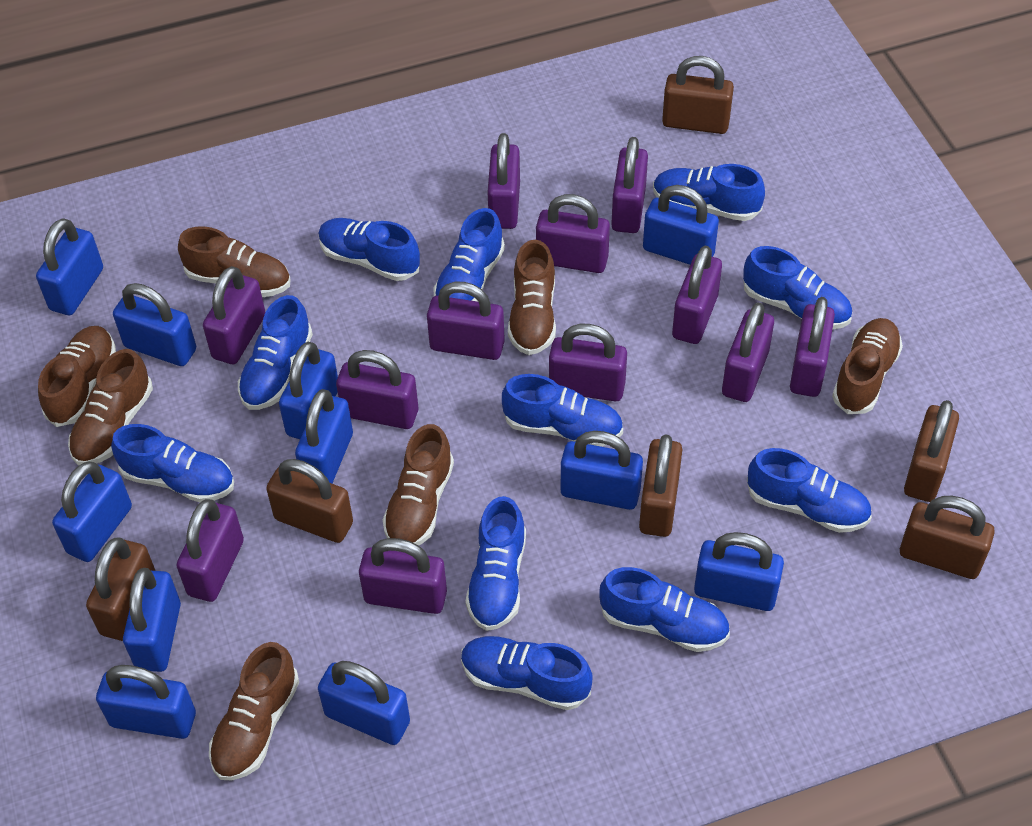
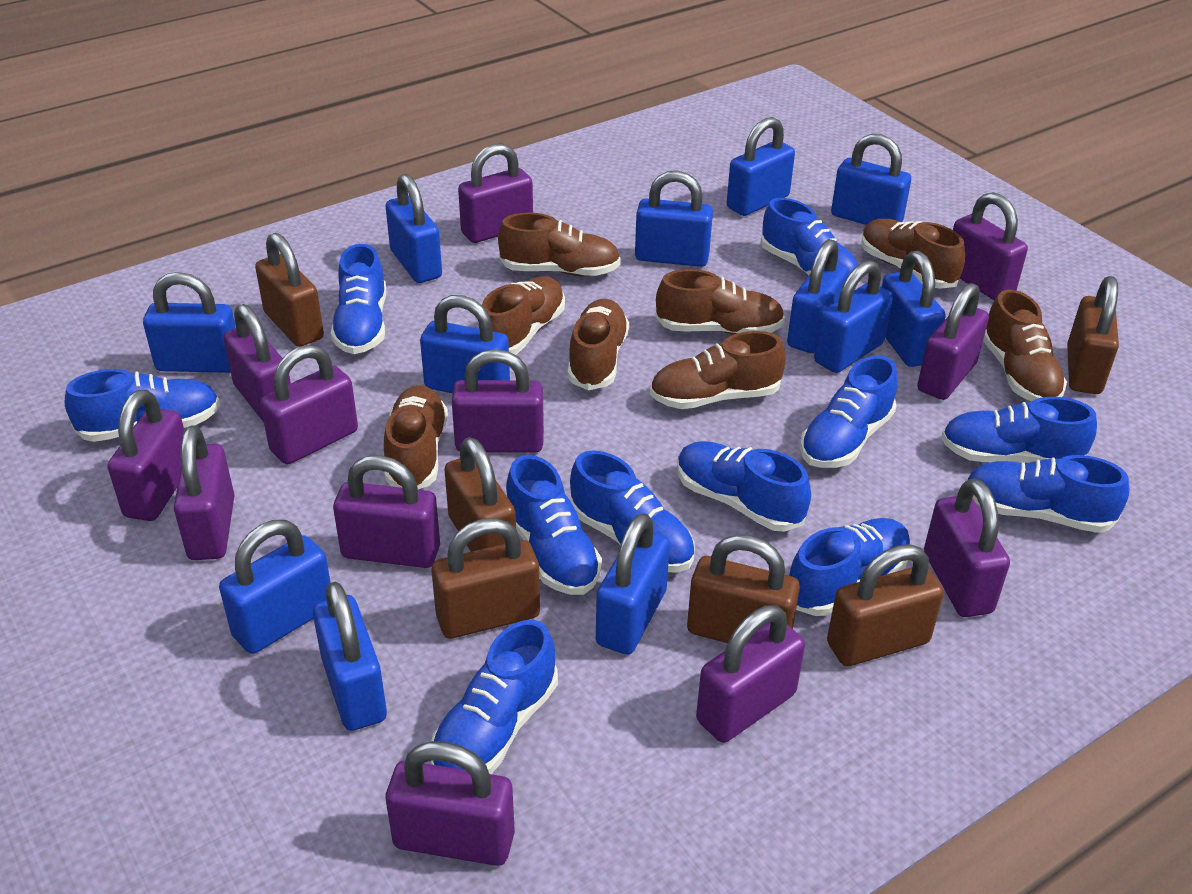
blue padlock: [36,218,103,315] [52,462,132,562] [96,665,196,739] [113,283,196,366] [123,568,181,672] [279,342,338,439] [295,389,353,483] [318,661,410,745] [561,431,643,510] [643,185,719,265] [694,532,784,611] = 11 -> [143,272,236,373] [219,520,331,654] [313,582,387,731] [386,174,442,283] [420,295,510,393] [596,513,670,655] [635,171,713,267] [727,117,795,216] [787,239,849,353] [814,260,893,373] [831,134,911,225] [882,251,946,367] = 12
brown shoe: [38,326,116,427] [68,349,153,465] [178,226,291,297] [209,642,299,780] [382,424,454,545] [508,240,556,355] [832,318,903,414] = 7 -> [384,385,448,489] [479,276,565,355] [498,213,621,276] [568,299,629,390] [650,331,786,409] [655,269,785,335] [861,219,965,289] [983,289,1067,402] = 8

